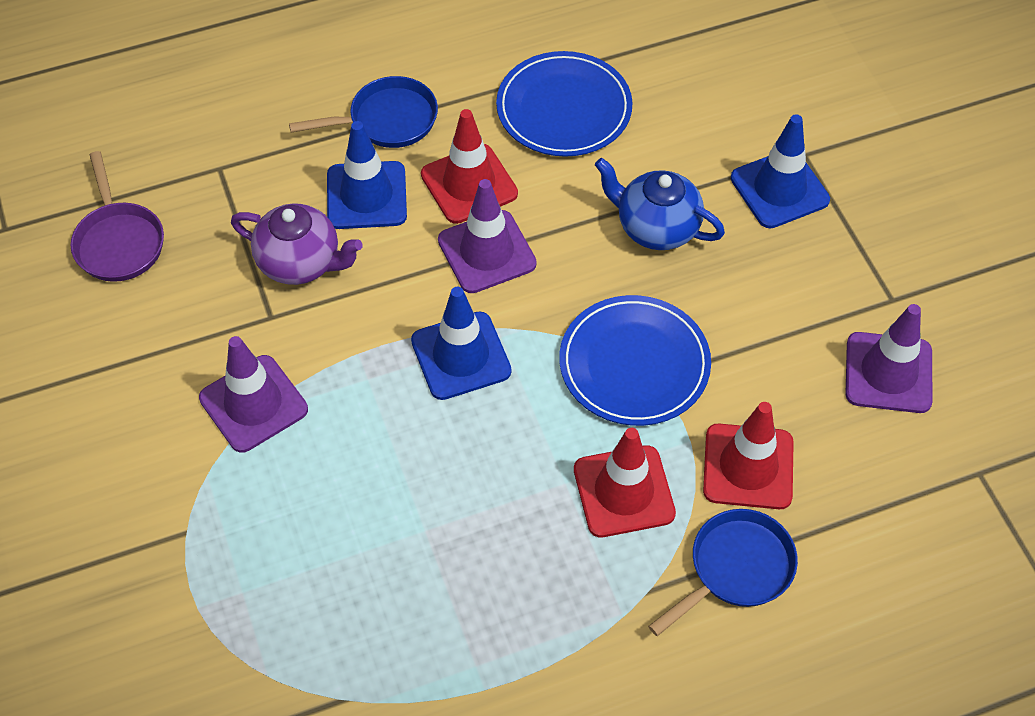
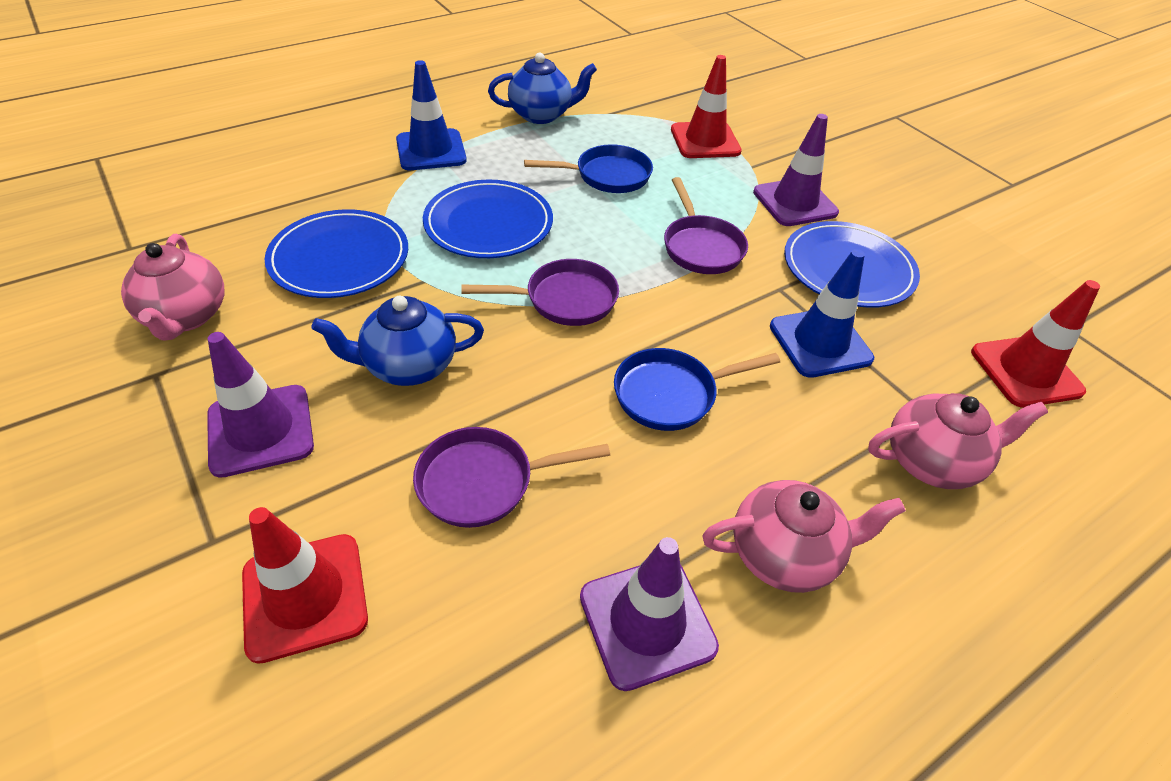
blue plate: [496,51,633,157] [559,295,711,426] = 2 -> [265,209,408,298] [423,180,553,258] [784,221,920,308] = 3
blue teapot: [595,158,725,250] = 1 -> [311,296,484,386] [488,52,597,124] = 2
blue traffic cone: [327,121,407,229] [411,287,512,400] [731,114,830,229] = 3 -> [396,60,467,170] [770,249,874,378] = 2
pink teapot: none = 0 -> [121,234,224,340] [702,480,906,593] [868,393,1048,489] = 3
purple pan: [71,151,164,282] = 1 -> [413,427,610,528] [461,259,619,326] [664,177,748,274] = 3
purple teapot: [231,204,363,285] = 1 -> none = 0

